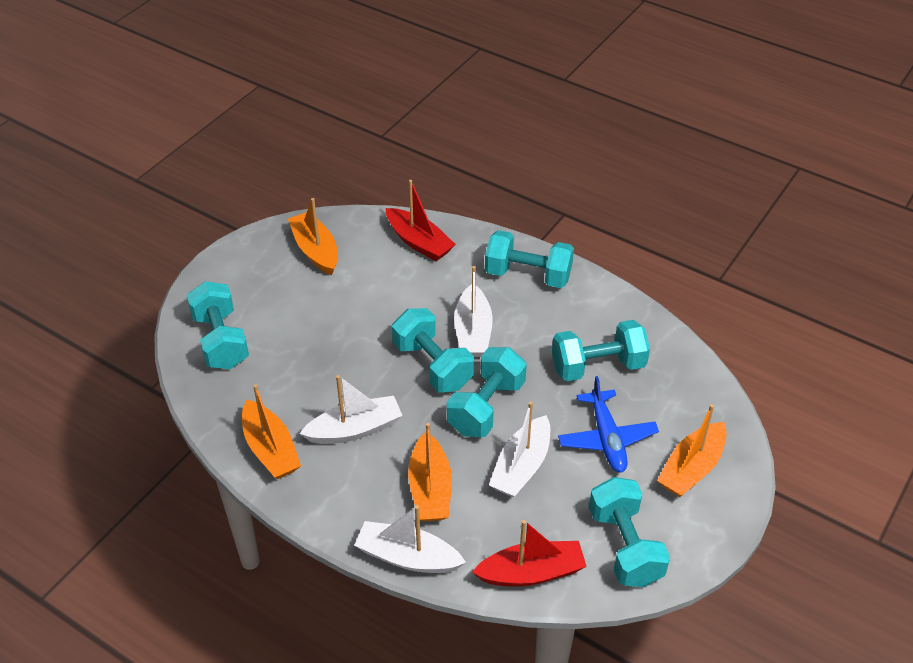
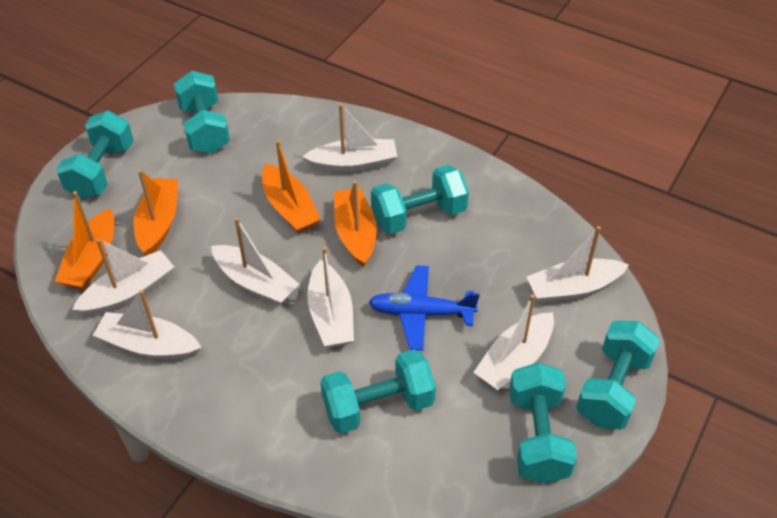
red boat: [386,180,456,261] [472,520,587,587] = 2 -> none = 0
white boat: [299,375,403,444] [354,505,466,573] [454,266,493,357] [489,401,551,497] = 4 -> [72,238,174,316] [92,290,202,360] [211,218,300,306] [302,104,398,173] [307,247,354,348] [473,294,554,390] [526,226,629,303] = 7

